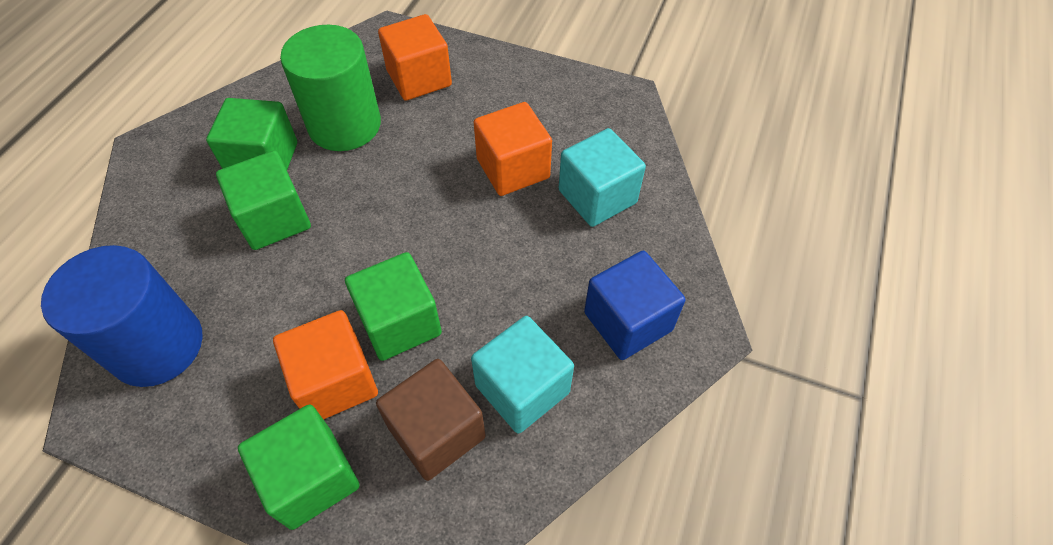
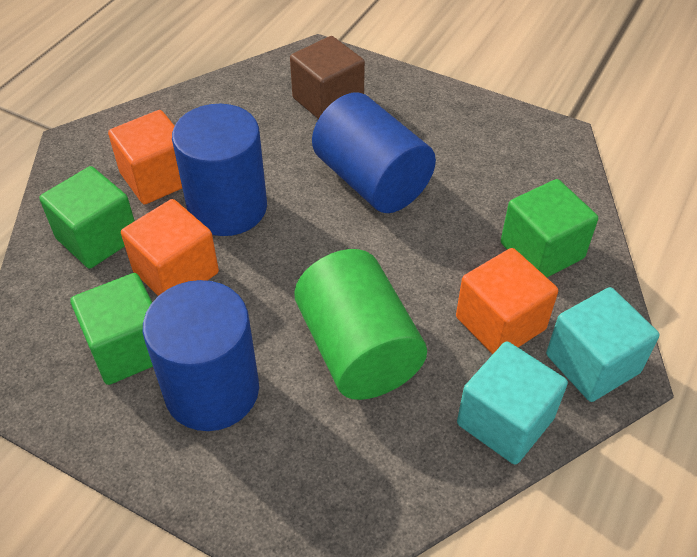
blue cube: [584,251,685,360] = 1 -> none = 0
blue cylinder: [41,245,203,387] = 1 -> [143,280,259,431] [172,104,267,236] [312,93,436,213] = 3
green cube: [206,98,297,170] [216,150,311,250] [238,405,360,530] [345,252,442,361] = 4 -> [39,166,135,269] [70,273,153,385] [501,179,598,277] = 3

